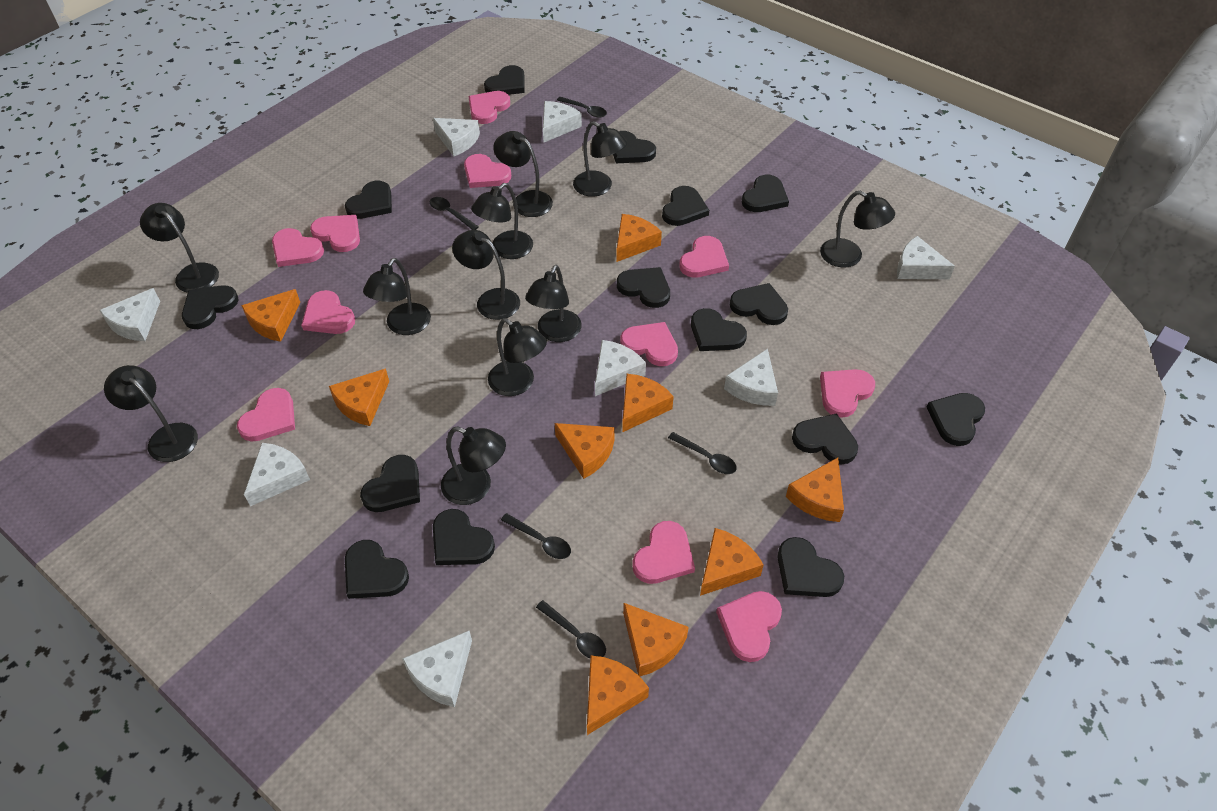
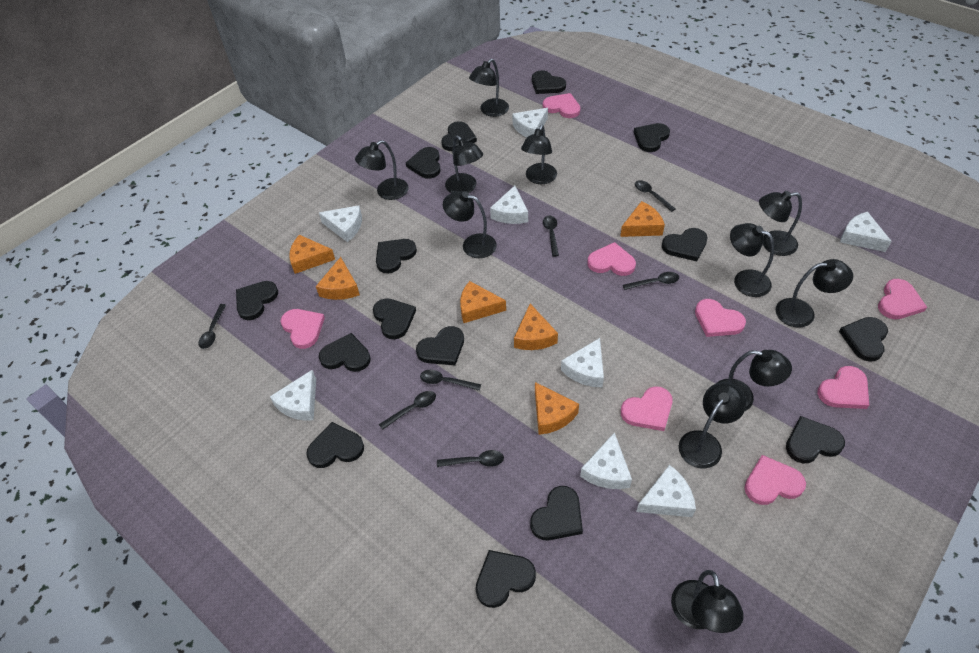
black spoon: [430,197,479,230] [501,513,571,559] [536,600,606,658] [557,97,607,118] [668,432,737,474] = 5 -> [199,304,226,349] [379,391,436,430] [420,370,481,391] [437,450,504,467] [543,216,559,257] [623,272,679,290] [635,180,676,212] = 7
orange cheese: [241,289,300,342] [329,368,389,426] [555,423,615,479] [587,655,649,735] [616,214,662,262] [622,374,674,432] [623,603,689,676] [700,528,764,596] [786,458,844,522] = 9 -> [289,235,335,274] [316,257,360,300] [460,281,506,323] [514,304,558,350] [535,382,579,435] [620,201,665,237] = 6
pink heart: [237,388,295,441] [272,228,324,267] [301,290,355,334] [310,215,360,252] [464,154,511,188] [468,91,510,124] [620,322,678,366] [632,521,695,584] [679,236,729,278] [716,591,782,662] [820,369,875,418] = 11 -> [281,309,325,349] [543,93,580,118] [587,242,636,276] [621,386,673,431] [695,299,746,337] [744,455,806,505] [817,366,869,409] [878,279,927,319] = 8

